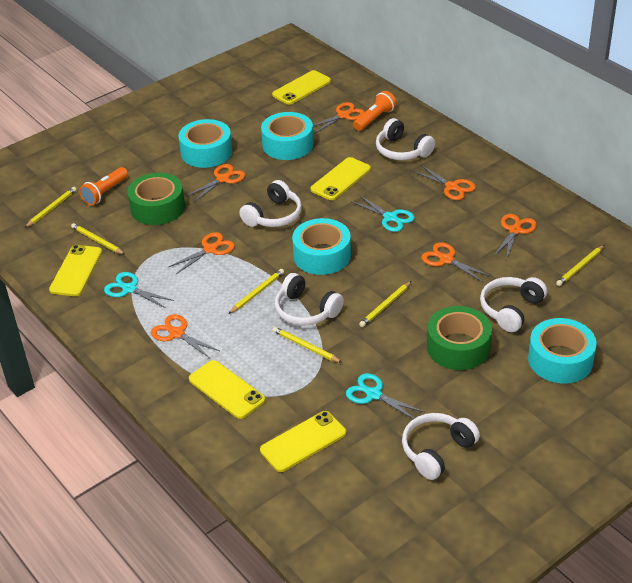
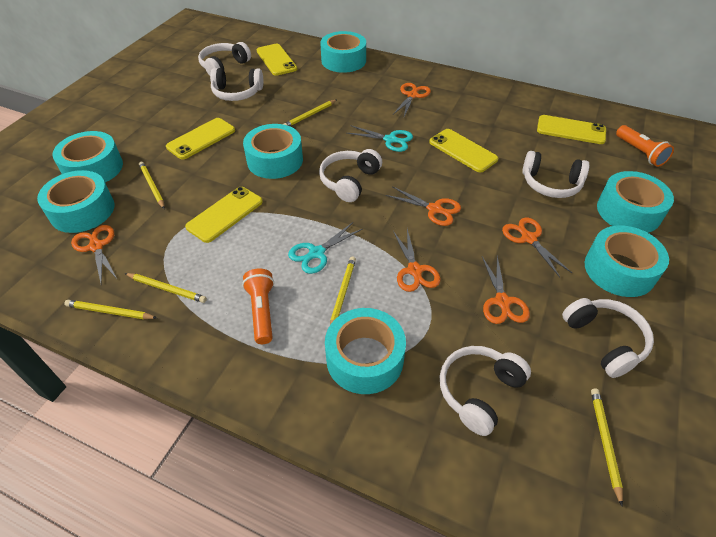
green tape: [127,173,185,225] [427,306,492,370] = 2 -> none = 0
orange scissors: [151,314,220,358] [168,232,235,274] [185,164,245,202] [313,102,364,134] [413,165,476,200] [421,242,491,282] [494,214,537,260] = 7 -> [71,225,118,283] [386,186,461,226] [393,83,431,117] [393,229,441,292] [482,256,530,324] [502,218,572,277] = 6
turquoise scissors: [104,272,174,308] [346,373,424,419] [351,195,415,232] = 3 -> [288,222,362,274] [347,126,413,152] = 2
turquoise tape: [179,119,232,168] [261,112,314,160] [292,218,351,275] [528,318,597,384] = 4 -> [37,170,114,233] [53,131,123,182] [243,124,303,179] [320,31,366,73] [325,308,406,394] [585,225,669,297] [597,171,674,233] = 7
white headphones: [239,180,302,227] [275,273,344,326] [376,118,435,160] [402,413,480,480] [480,277,547,332] = 5 -> [198,42,251,75] [210,68,263,101] [319,149,382,202] [440,346,531,436] [522,151,589,198] [562,298,654,378] = 6

